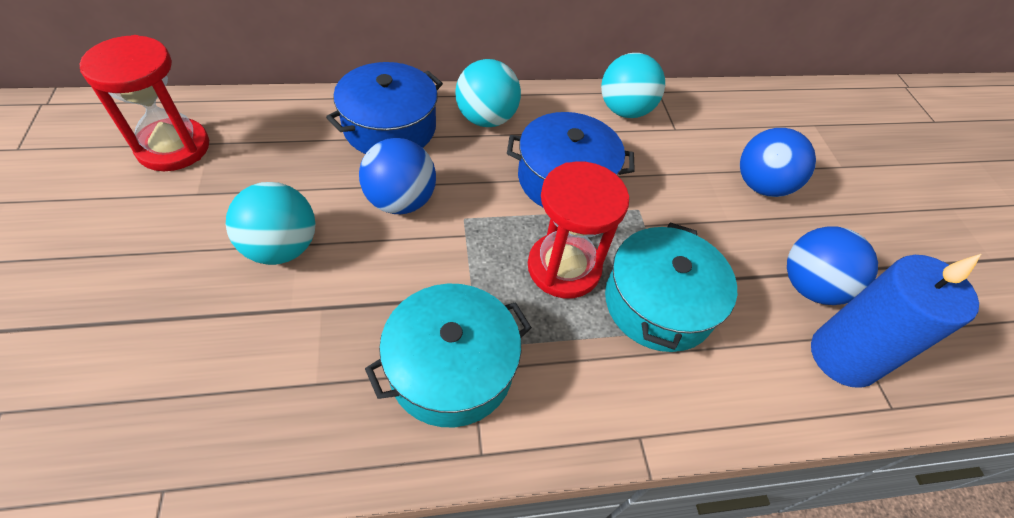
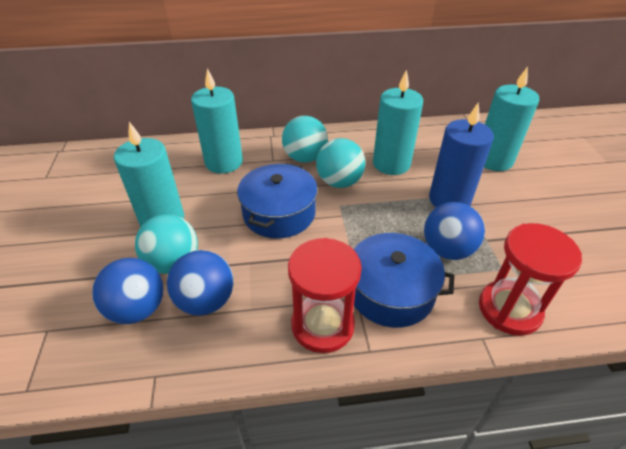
turquoise candle: none = 0 -> [114,122,184,227] [191,68,243,174] [373,69,423,175] [484,66,539,171] = 4
turquoise pot: [365,284,532,427] [605,223,737,352] = 2 -> none = 0

